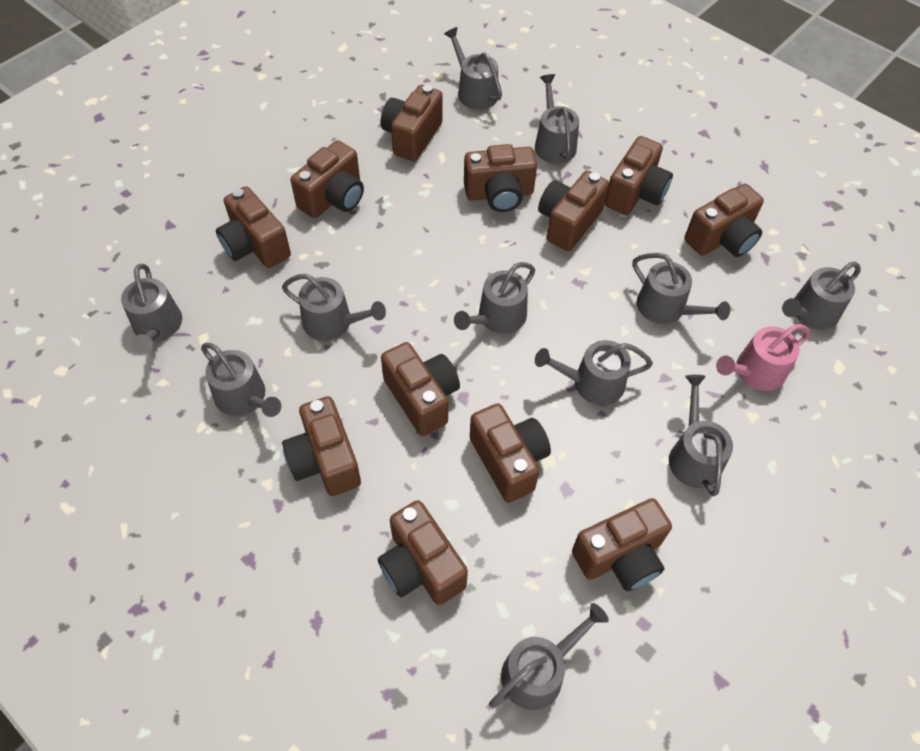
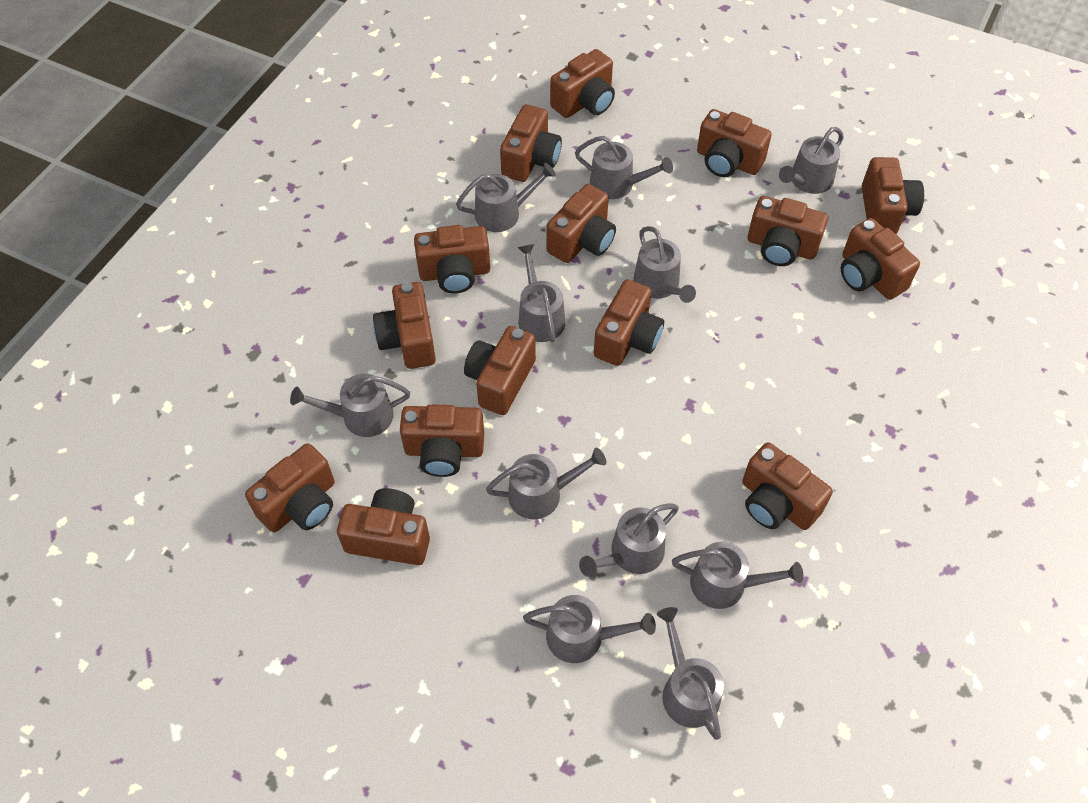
brown camera: [216,186,291,268] [282,396,361,496] [290,140,364,218] [378,500,468,605] [381,85,443,161] [381,342,460,436] [464,144,537,212] [470,403,551,503] [538,171,609,251] [572,498,672,591] [605,136,673,215] [684,184,764,257] = 12 -> [245,443,335,533] [337,488,430,565] [373,282,436,369] [400,404,484,477] [414,225,490,294] [464,326,536,415] [500,104,562,182] [546,184,616,263] [550,49,615,118] [594,279,664,366] [697,109,772,177] [742,442,833,530] [748,196,828,266] [841,218,920,300] [862,157,924,234] = 15
pink watering can: [716,324,810,391] = 1 -> none = 0

